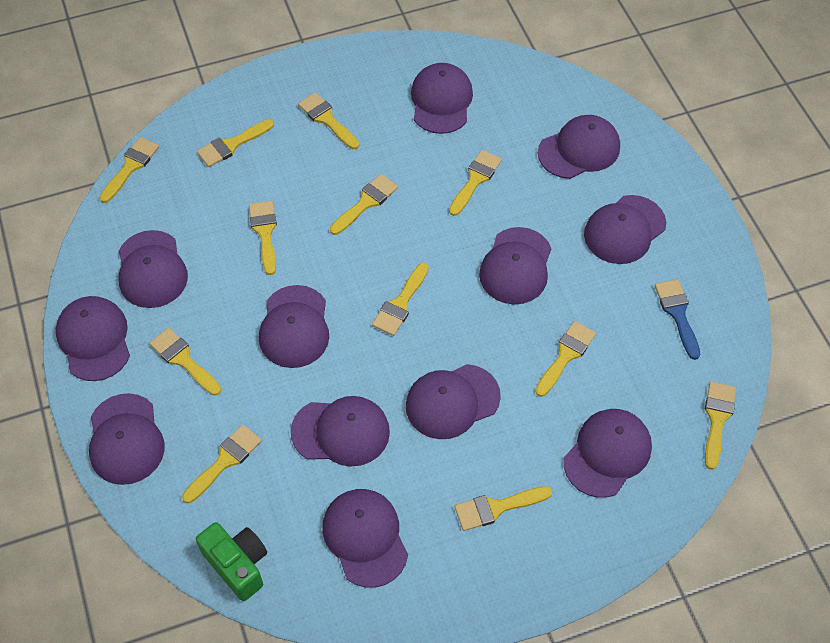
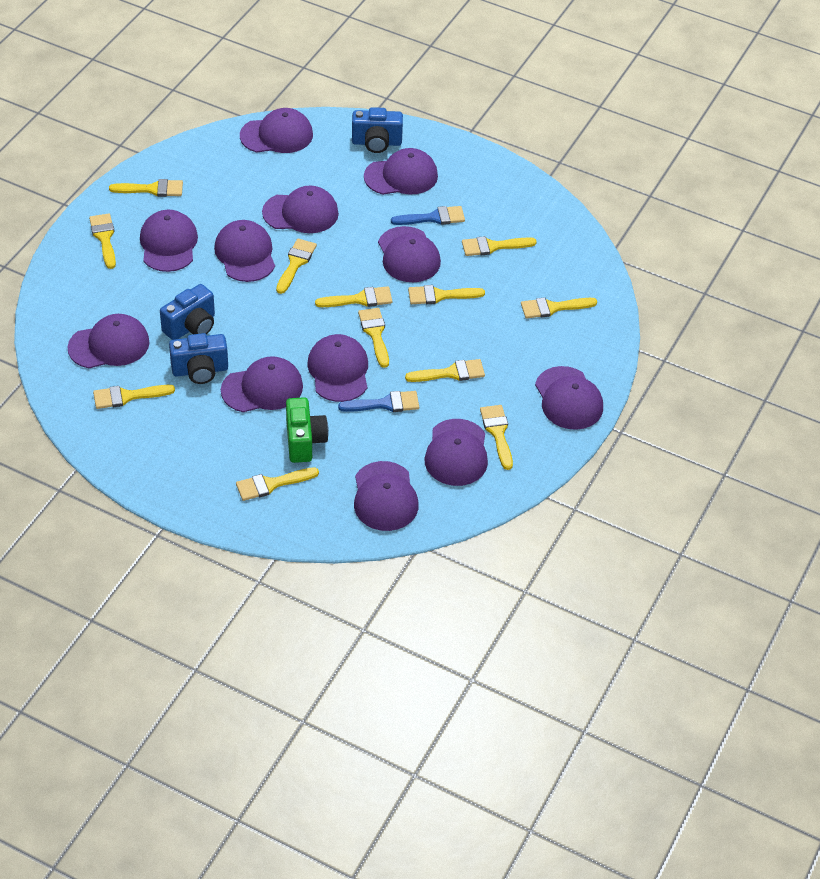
blue brush: [655,279,700,360] = 1 -> [338,391,419,412] [391,206,465,225] = 2
blue camera: none = 0 -> [160,284,215,340] [169,333,228,384] [352,107,403,153] = 3

